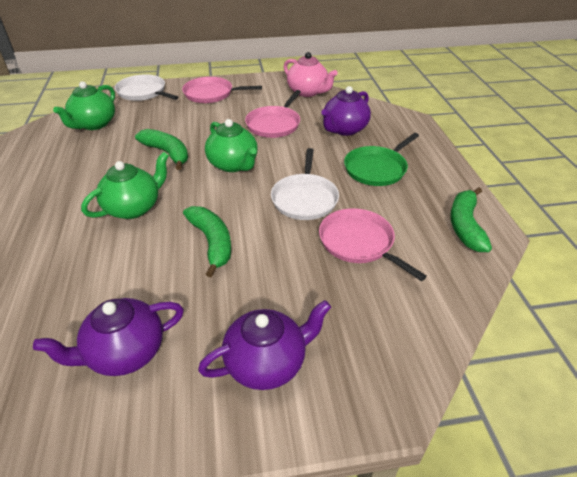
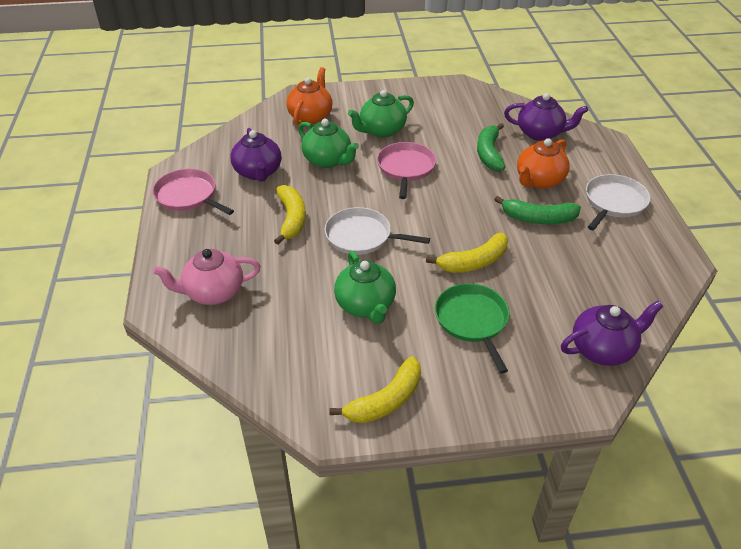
green banana: [135,129,188,170] [183,206,231,277] [450,187,492,252] = 3 -> [477,123,505,171] [494,196,581,224] = 2
orange teapot: none = 0 -> [286,67,333,125] [517,138,570,189] = 2
pink pan: [182,77,262,103] [245,90,301,138] [319,208,427,281] = 3 -> [152,169,234,215] [377,142,436,199] = 2
yellow banana: none = 0 -> [274,185,306,245] [329,356,421,423] [426,233,508,273] = 3

